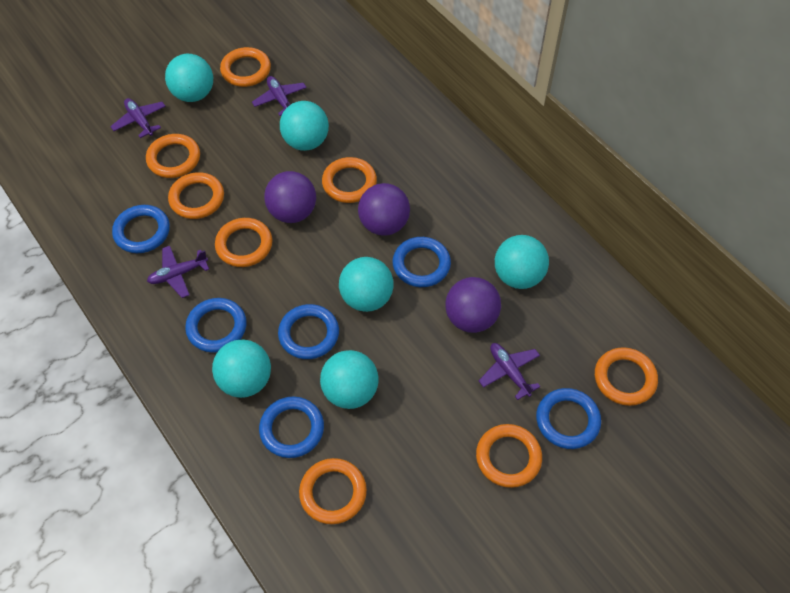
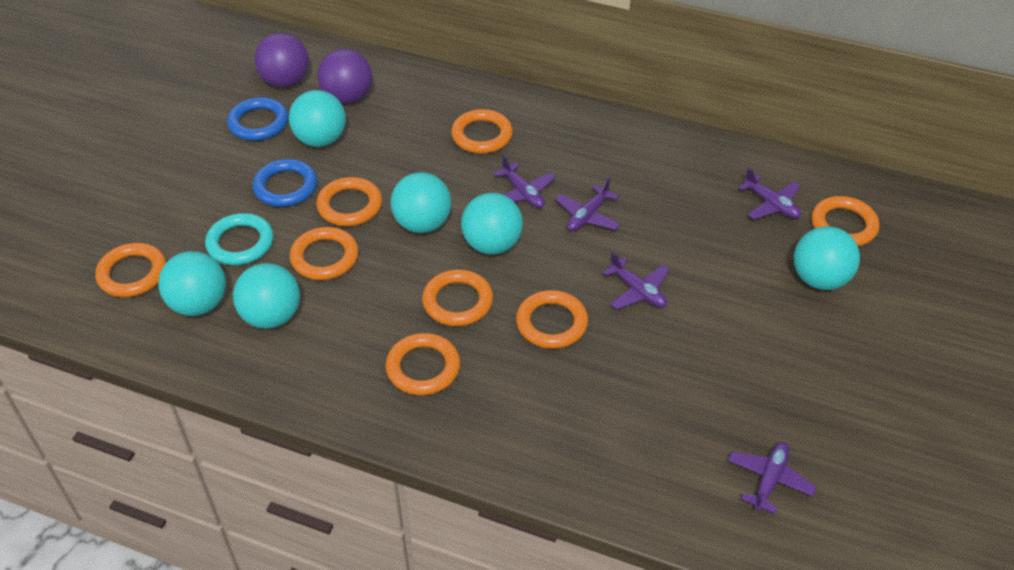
blue ring: [112,205,170,253] [185,298,247,353] [259,397,324,458] [278,304,339,359] [393,237,451,287] [536,388,601,449] = 6 -> [227,97,289,141] [252,159,317,207] = 2
purple ball: [264,171,316,223] [358,183,410,236] [445,277,501,333] = 3 -> [255,33,309,87] [318,49,372,104] = 2
purple plane: [110,98,166,138] [147,246,209,298] [252,76,307,116] [479,343,540,400] = 4 -> [493,155,555,208] [555,178,620,231] [603,252,669,310] [728,442,817,514] [738,168,801,220] = 5
turquoise ring: none = 0 -> [205,213,274,265] = 1

